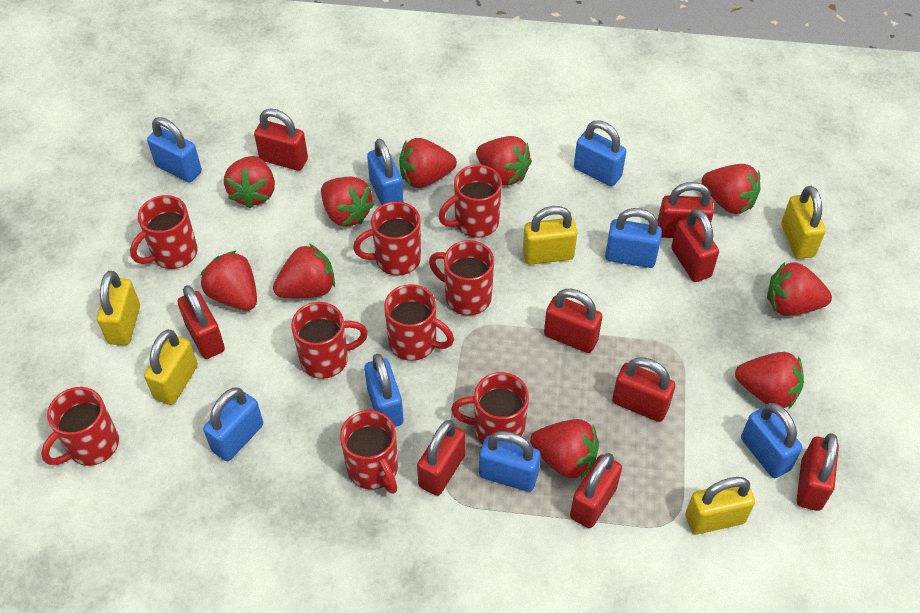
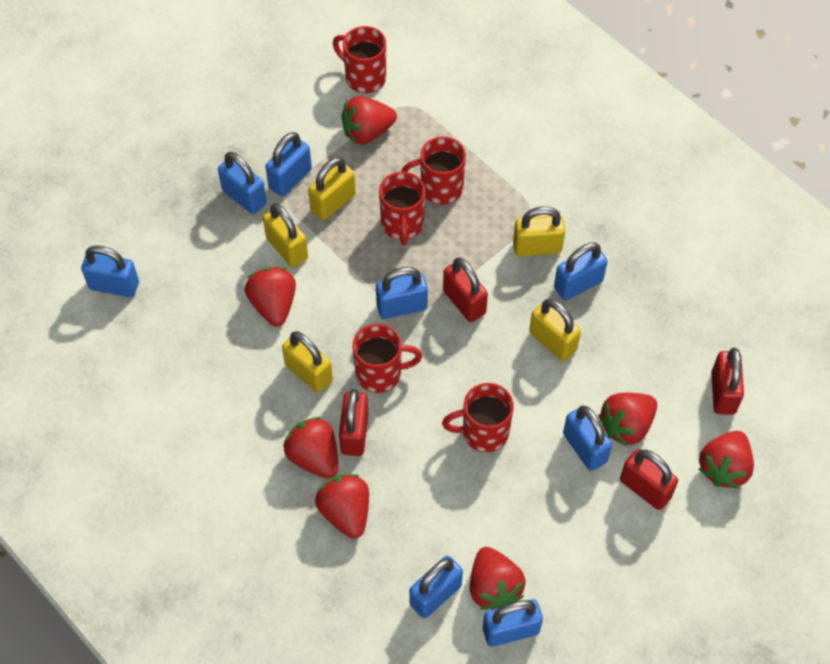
red mug: [41,387,119,466] [130,195,198,269] [291,302,368,379] [340,410,398,494] [353,201,421,276] [384,284,454,361] [429,240,494,315] [438,165,502,238] [451,372,529,444] = 9 -> [333,26,386,93] [353,324,422,393] [379,172,425,246] [401,137,466,205] [442,383,514,452] = 5
red padlock: [178,285,225,359] [254,109,308,171] [417,420,466,496] [544,289,602,353] [570,453,622,528] [612,357,676,422] [657,182,714,238] [671,209,719,282] [797,433,839,511] = 9 -> [339,389,369,456] [443,257,488,322] [620,449,678,510] [711,348,744,415] = 4
red strawberry: [201,251,257,311] [224,156,275,209] [273,244,335,298] [321,177,375,227] [399,138,457,188] [476,136,532,186] [530,419,599,479] [702,164,761,214] [735,352,804,409] [767,262,832,316] = 10 -> [245,267,296,326] [283,417,338,479] [315,474,369,539] [341,96,397,145] [470,547,526,610] [598,393,657,447] [699,431,754,489] = 7

